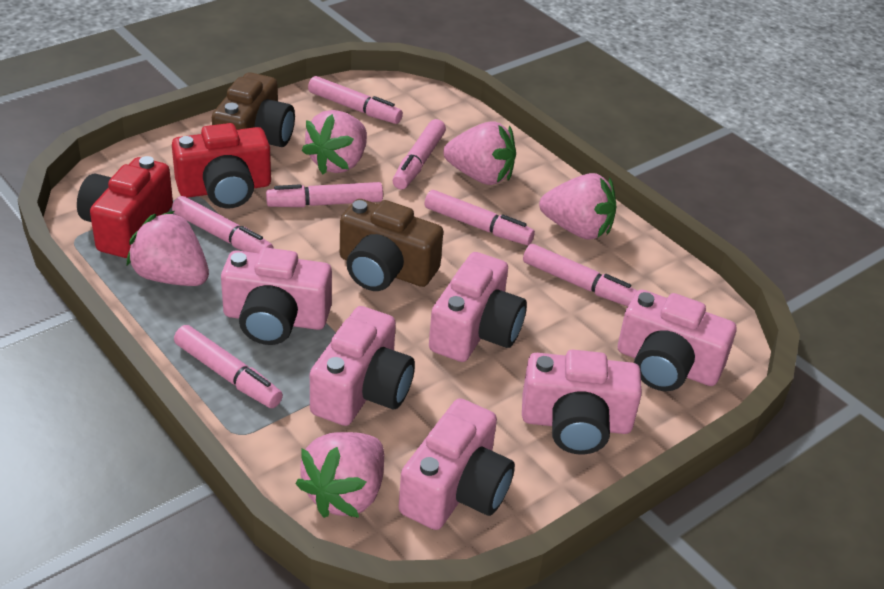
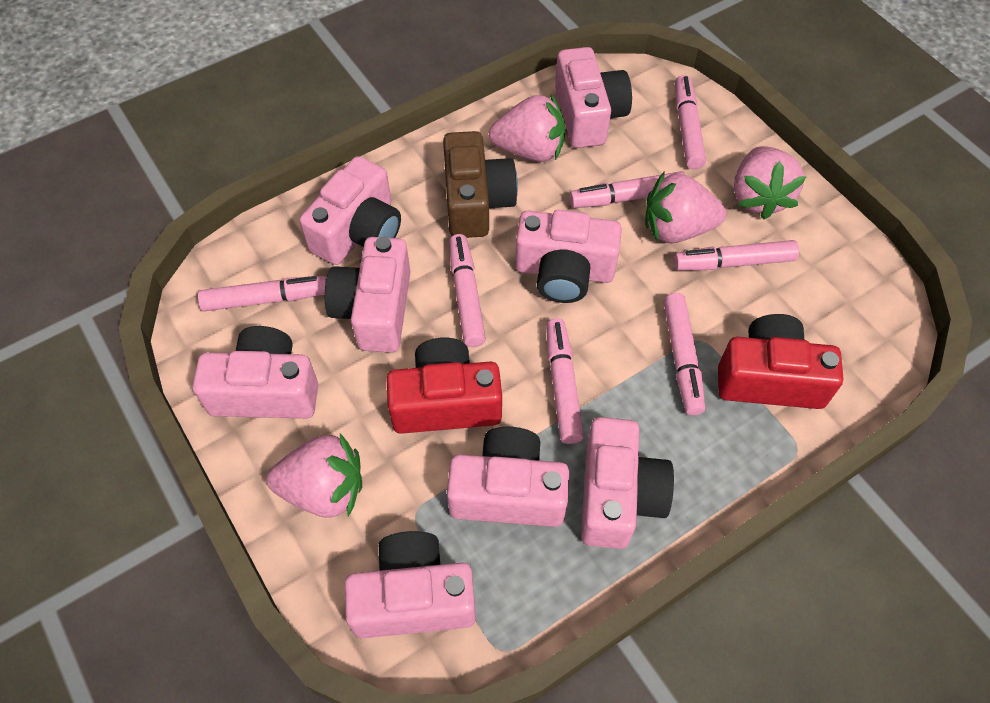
brown camera: [212,72,295,147] [340,199,443,291] = 2 -> [443,131,518,238] = 1
pink camera: [221,248,332,345] [310,306,415,426] [399,398,515,530] [429,252,527,362] [522,349,642,454] [618,290,736,391] = 6 -> [193,326,318,418] [300,156,401,265] [325,237,410,353] [345,531,476,639] [447,427,569,527] [515,210,622,303] [555,47,632,148] [581,417,674,549] = 8
pink strawberry: [126,211,209,286] [295,432,384,518] [302,110,367,175] [443,122,516,185] [539,173,616,240] = 5 -> [266,433,362,518] [489,93,565,162] [645,171,726,243] [734,146,807,219] = 4

